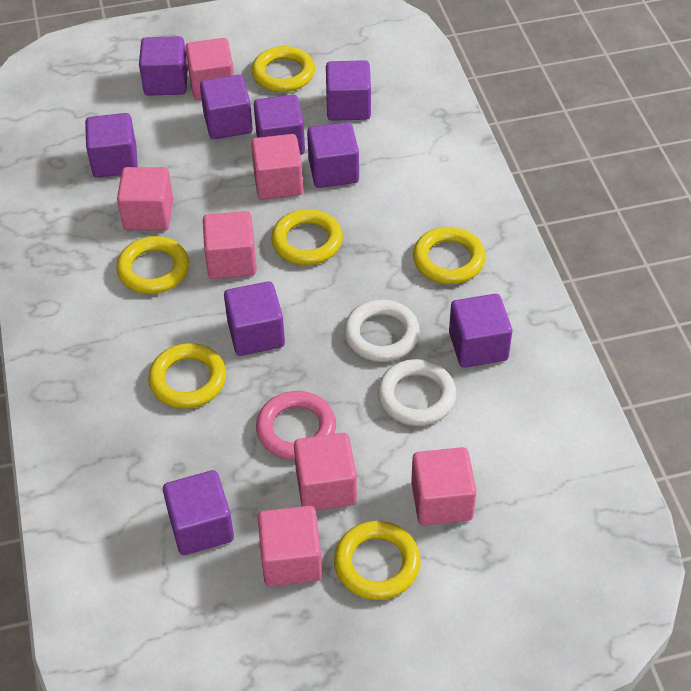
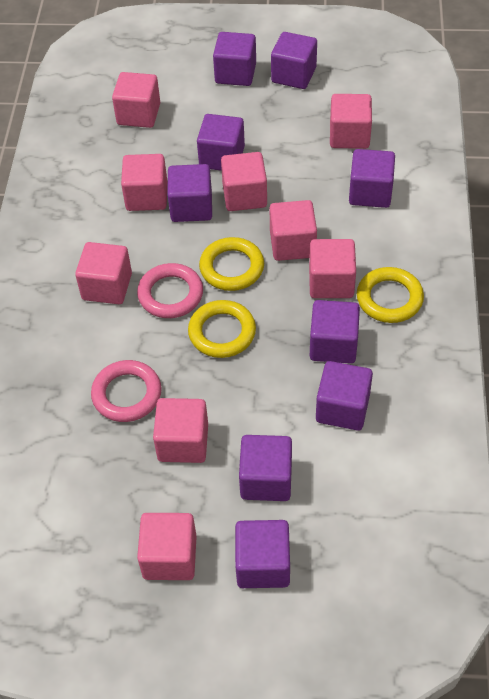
pink cube: [117,167,173,231] [185,38,234,100] [203,211,257,279] [251,134,303,200] [258,506,322,587] [294,433,357,510] [411,447,477,526] = 7 -> [75,242,132,304] [112,72,160,128] [121,154,167,211] [137,513,197,580] [153,398,208,463] [221,152,267,211] [270,200,317,261] [309,239,356,298] [330,94,372,149] = 9
pink ring: [256,391,336,460] = 1 -> [91,360,162,422] [137,263,203,318] = 2
white ring: [344,299,420,362] [378,359,457,426] = 2 -> none = 0
yellow ring: [116,236,189,294] [148,343,226,409] [252,46,315,92] [271,209,343,265] [334,521,420,600] [413,227,486,284] = 6 -> [188,300,256,358] [199,237,264,291] [357,267,424,323] = 3

